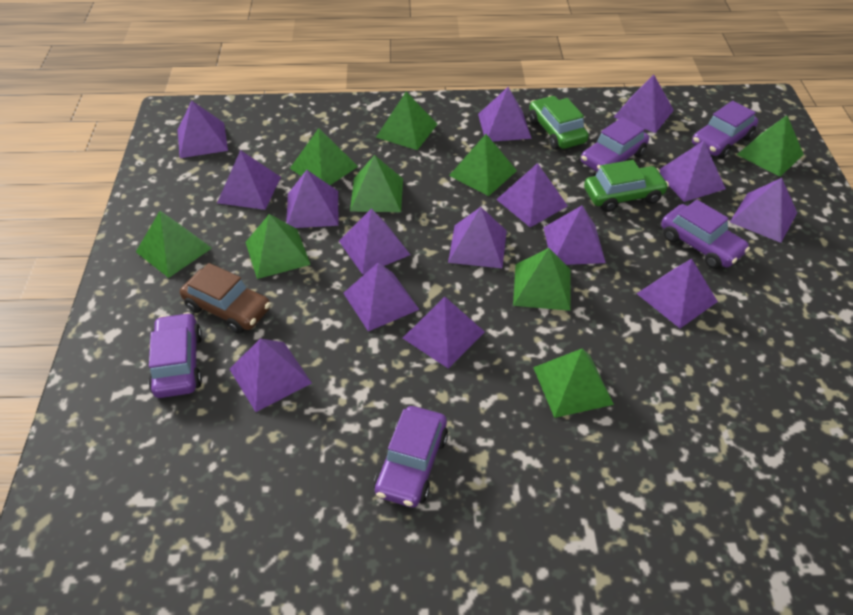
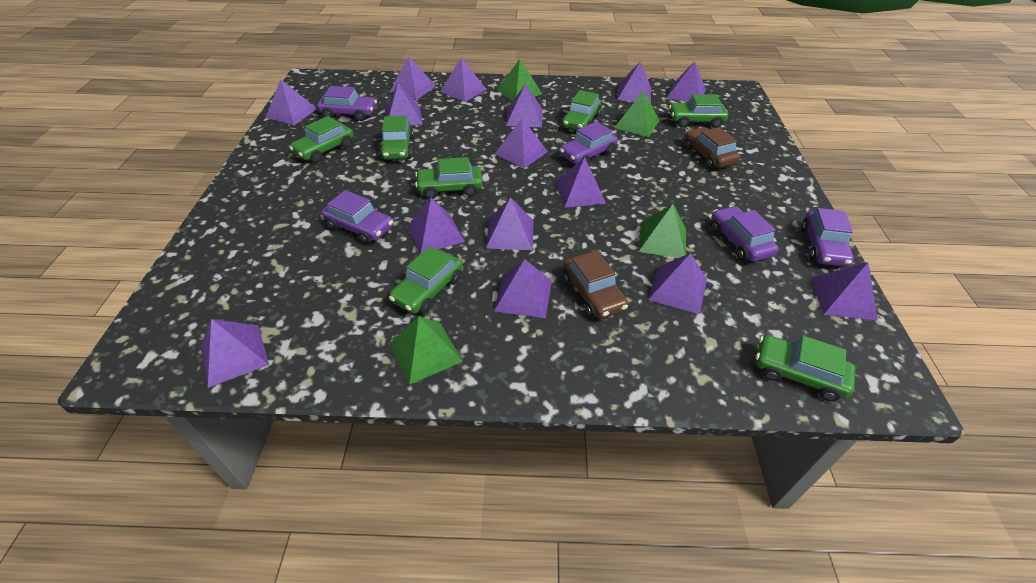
brown car: [180,263,271,334] = 1 -> [563,251,628,319] [684,127,740,169] = 2
green car: [529,96,589,149] [584,160,669,212] = 2 -> [289,116,354,163] [379,116,414,160] [389,247,463,314] [415,157,483,198] [562,90,601,130] [669,94,728,128] [756,335,855,401] = 7
green pyramid: [136,211,212,278] [245,214,311,279] [290,128,358,185] [350,155,403,212] [376,92,438,150] [449,134,517,196] [513,248,571,311] [533,348,614,418] [737,115,804,176] = 9 -> [390,316,463,385] [497,59,542,101] [615,90,660,137] [638,204,686,258] = 4

